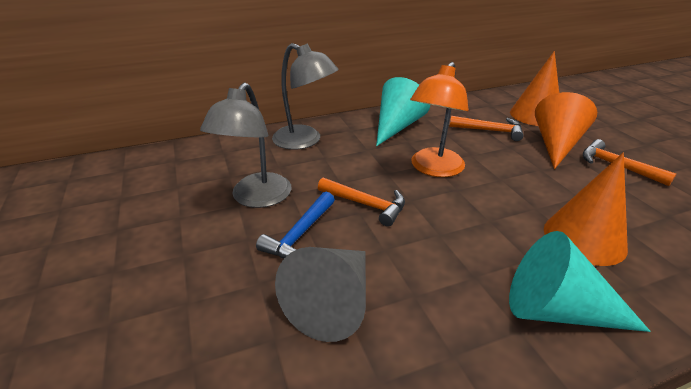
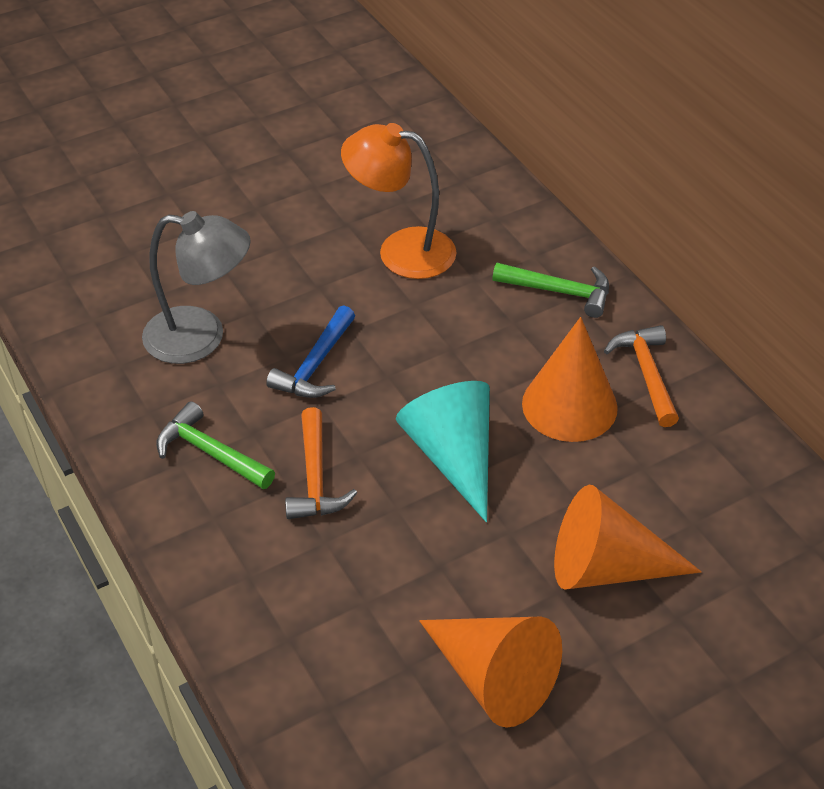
green hammer: none = 0 -> [156,401,275,489] [492,263,609,318] = 2
grey cone: [275,247,366,342] = 1 -> none = 0
grey lamp: [200,82,291,208] [272,43,339,150] = 2 -> [142,211,251,364] = 1
orange hammer: [318,177,405,227] [450,116,524,141] [583,139,676,186] = 3 -> [285,407,357,519] [604,325,679,427] = 2
turquoise cone: [376,77,430,146] [509,231,651,332] = 2 -> [396,381,490,522] = 1

